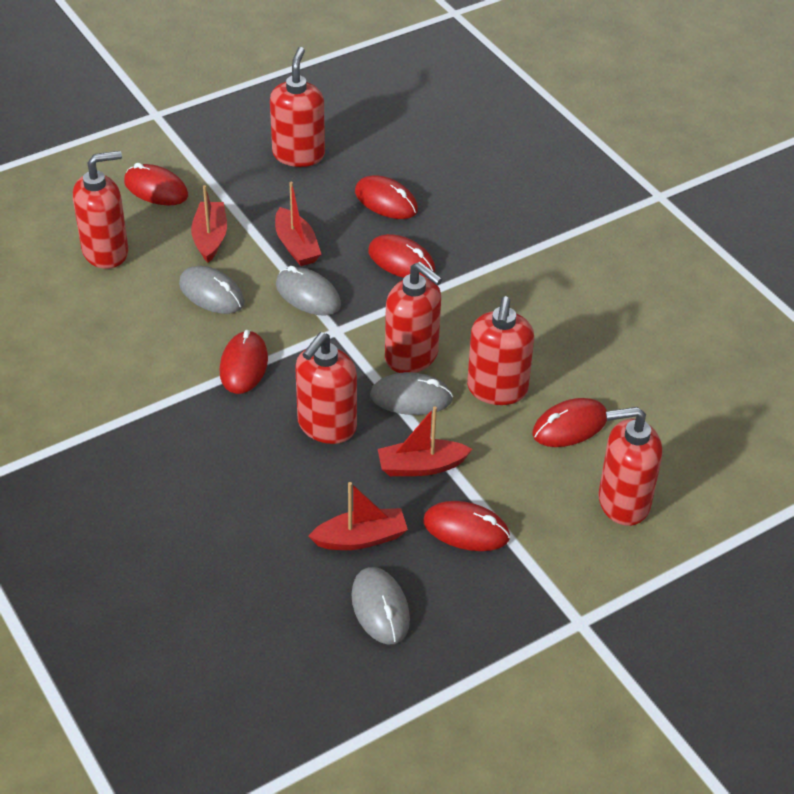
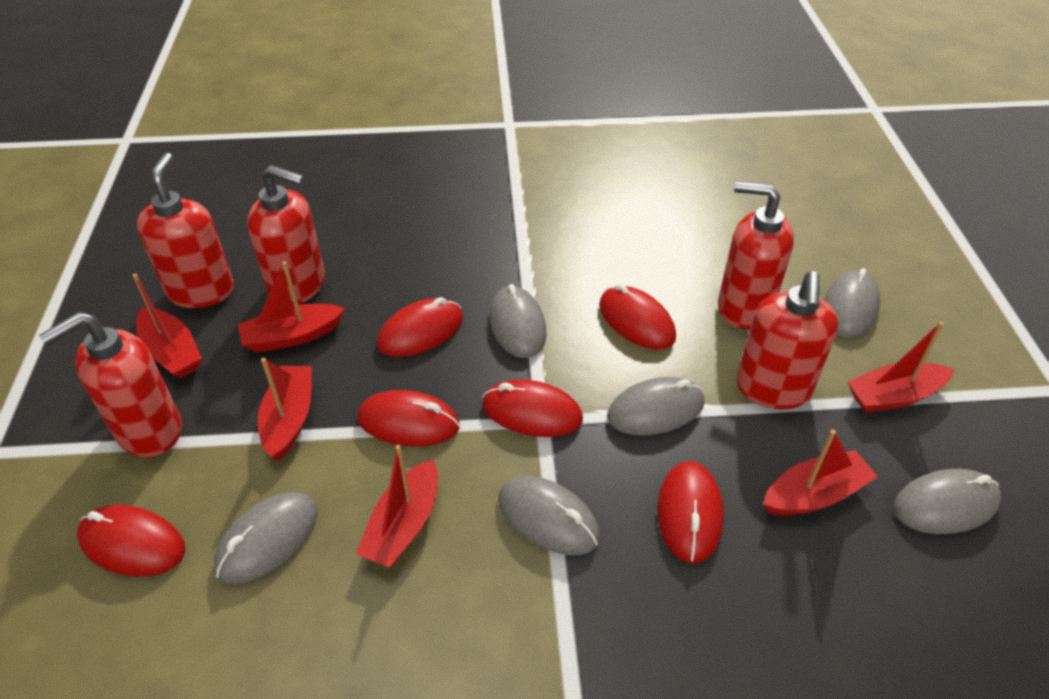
grey mouse: [179,266,244,314] [276,266,341,316] [351,567,410,645] [370,372,453,415] = 4 -> [214,492,318,584] [490,284,547,358] [498,476,600,555] [607,377,705,435] [824,268,881,338] [894,469,1001,534] = 6
red boat: [191,185,227,263] [275,182,321,266] [309,482,408,550] [378,407,472,476] = 4 -> [132,273,202,378] [237,261,345,352] [258,358,312,461] [356,445,438,568] [763,430,878,515] [847,322,954,413] = 6
red soap dispenser: [73,151,129,269] [270,47,325,167] [295,332,357,444] [385,262,442,373] [467,296,534,405] [598,407,662,526] = 6 -> [39,312,182,457] [137,152,234,308] [247,165,325,306] [718,181,794,329] [736,271,838,409] = 5

